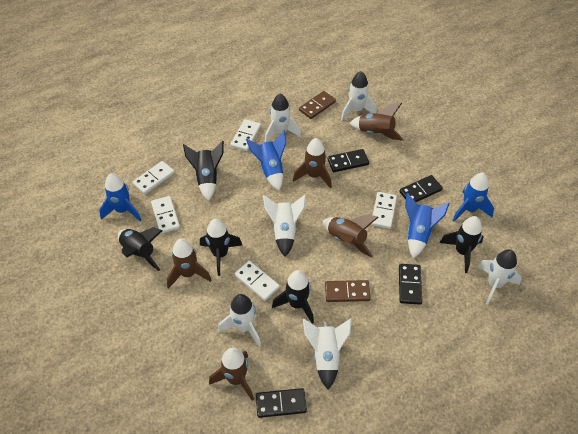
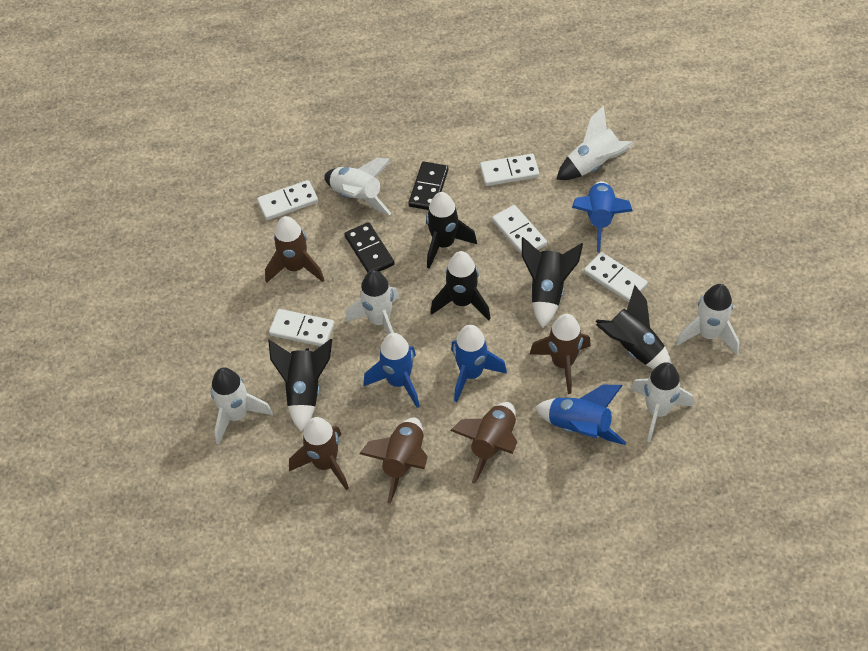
black domino: [256,388,307,418] [327,149,369,172] [399,175,443,202] [399,264,422,305] = 4 -> [344,222,395,273] [408,162,448,210] = 2
brown domino: [299,91,336,119] [325,280,371,302] = 2 -> none = 0

